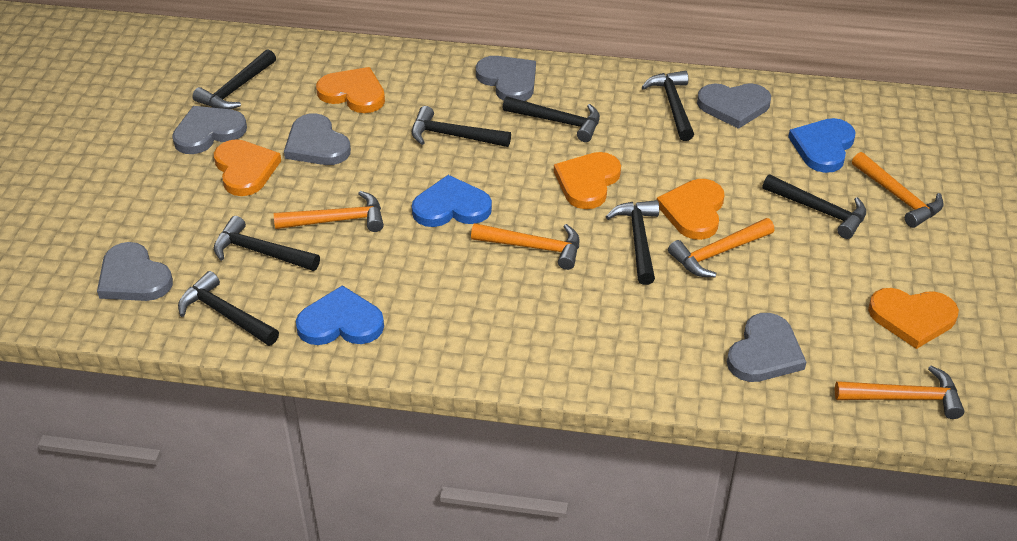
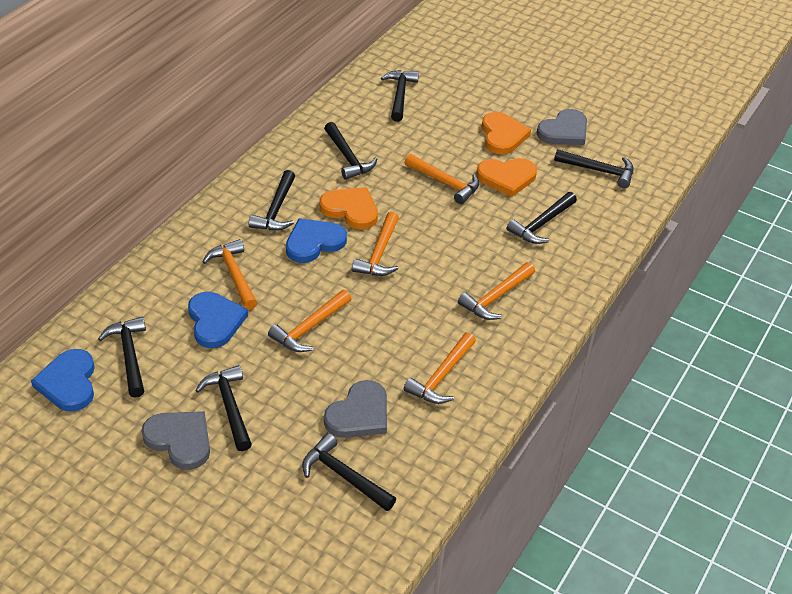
grey heart: [97,242,173,301] [172,106,247,154] [284,113,351,165] [476,56,536,101] [697,83,771,129] [727,313,806,382] = 6 -> [141,411,210,470] [324,380,387,438] [537,109,587,145] = 3
orange hammer: [274,191,384,232] [471,223,579,270] [668,218,774,277] [835,366,964,419] [852,152,944,228] = 5 -> [203,239,257,310] [268,290,351,352] [352,212,399,276] [404,332,476,404] [405,154,479,204] [458,262,535,320] = 6
orange heart: [214,139,281,196] [316,67,385,113] [554,152,621,209] [657,179,725,240] [868,288,959,349] = 5 -> [320,187,378,229] [476,158,537,197] [482,112,531,154] = 3

